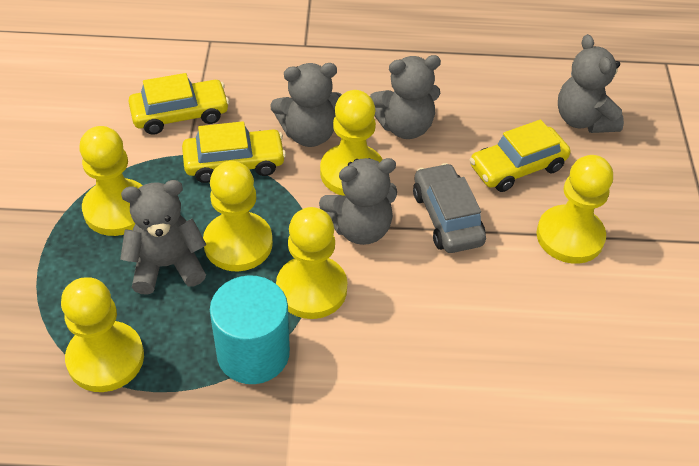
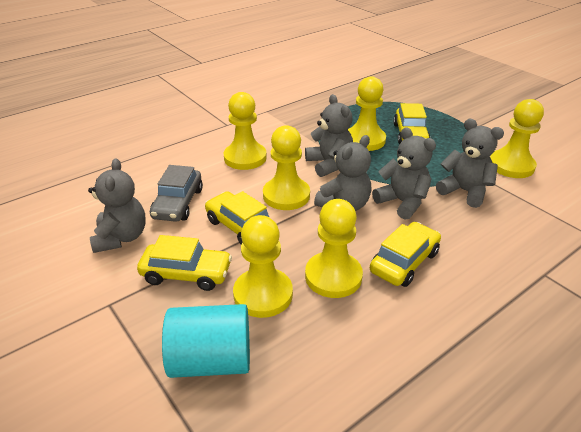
yellow car: [128,73,229,135] [182,121,286,183] [469,119,571,192] = 3 -> [137,235,232,291] [205,191,276,245] [370,222,441,287] [393,103,430,144] = 4

